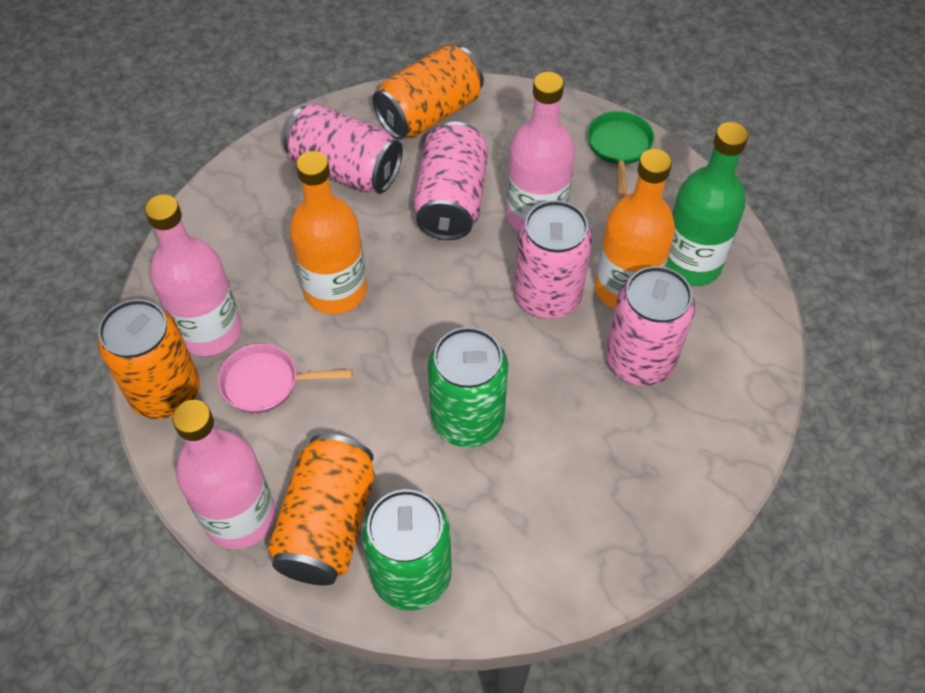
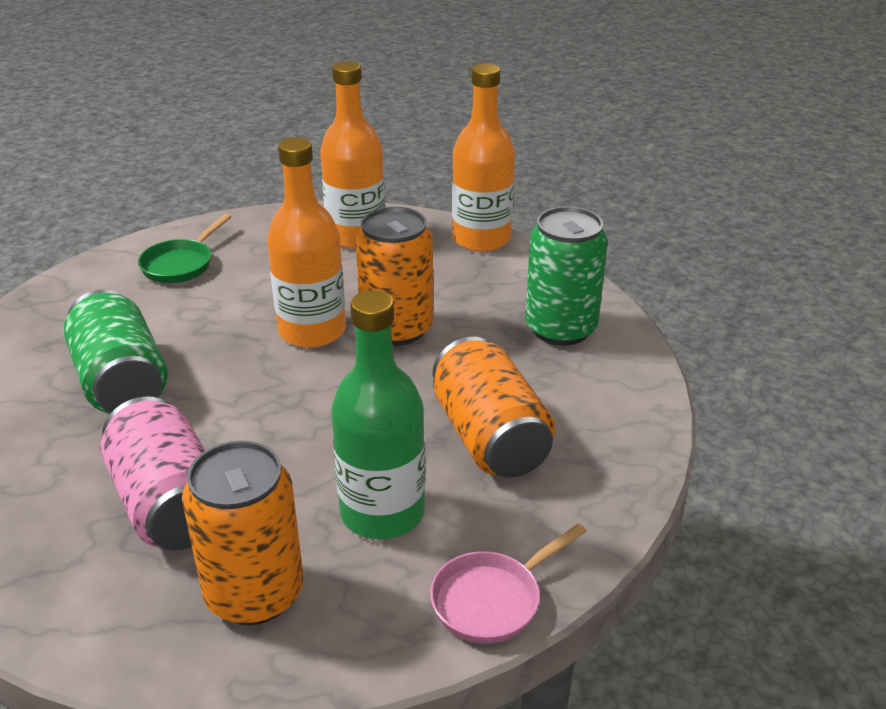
orange bottle: [290,151,367,314] [595,149,675,309] = 2 -> [267,137,346,348] [320,61,385,249] [452,64,515,252] = 3
pink bottle: [145,195,242,356] [172,400,276,549] [506,72,575,232] = 3 -> none = 0
pink can: [283,103,403,193] [413,122,488,240] [514,200,592,319] [606,266,695,385] = 4 -> [100,396,206,550] = 1

